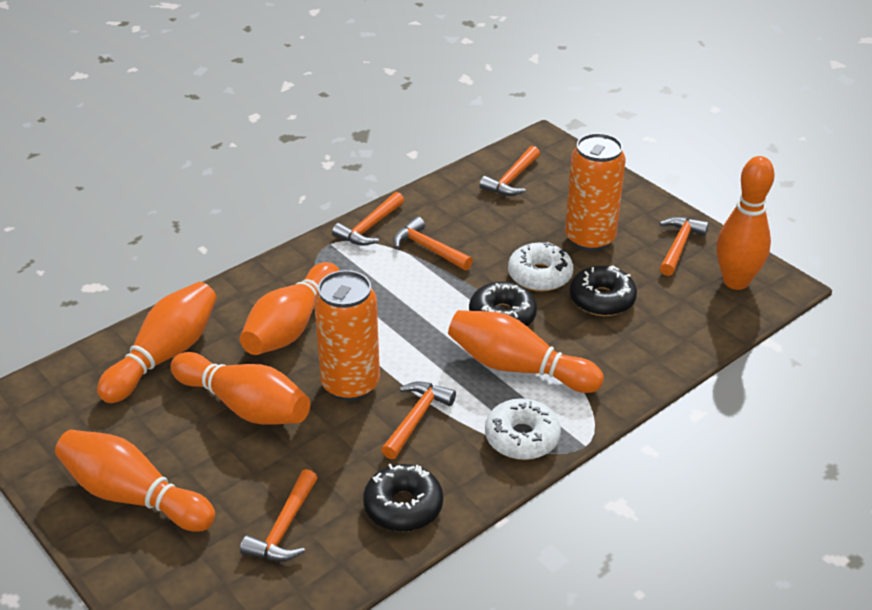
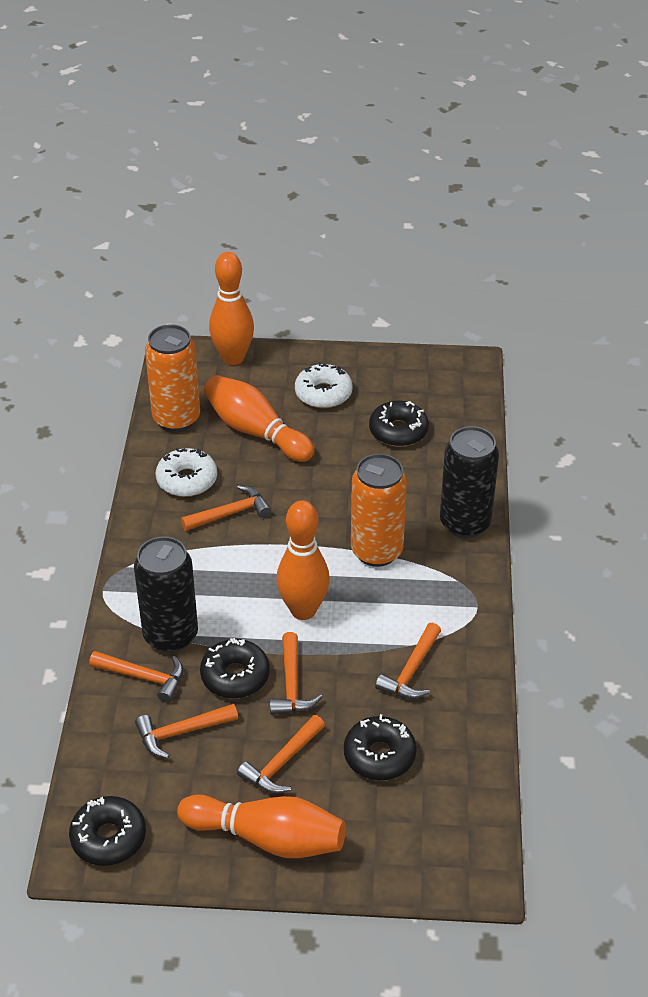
black can: none = 0 -> [134,536,198,653] [440,426,499,538] = 2
black donut: [363,464,443,532] [469,282,537,326] [569,265,637,316] = 3 -> [69,796,146,866] [200,638,270,698] [344,714,417,780] [369,401,429,447] = 4
orange bowling pin: [55,430,215,532] [97,282,217,403] [170,352,310,425] [240,262,339,355] [448,310,604,393] [717,156,775,290] = 6 -> [177,795,346,858] [204,375,314,462] [209,252,254,365] [276,500,330,620] = 4

